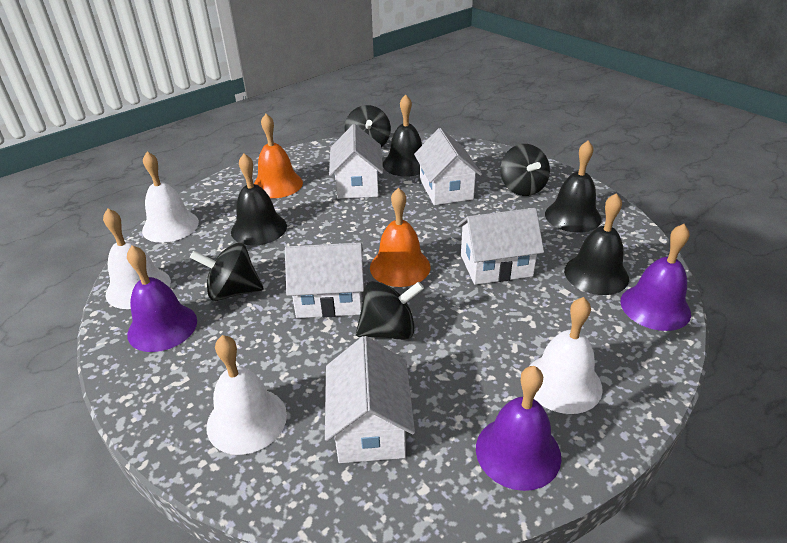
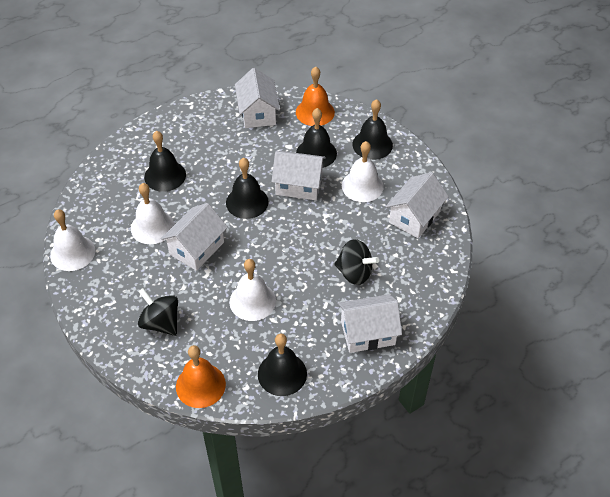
black bell: [231,154,287,246] [383,95,422,177] [545,140,602,233] [564,193,629,295] = 4 -> [144,131,186,192] [226,158,269,219] [258,334,307,396] [296,108,337,168] [352,99,393,160] = 5
black spinning top: [190,243,264,301] [345,105,391,147] [356,281,424,340] [500,144,550,196] = 4 -> [138,288,178,336] [334,239,379,285] = 2
purple bell: [127,245,197,352] [476,366,561,491] [620,224,691,331] = 3 -> none = 0

